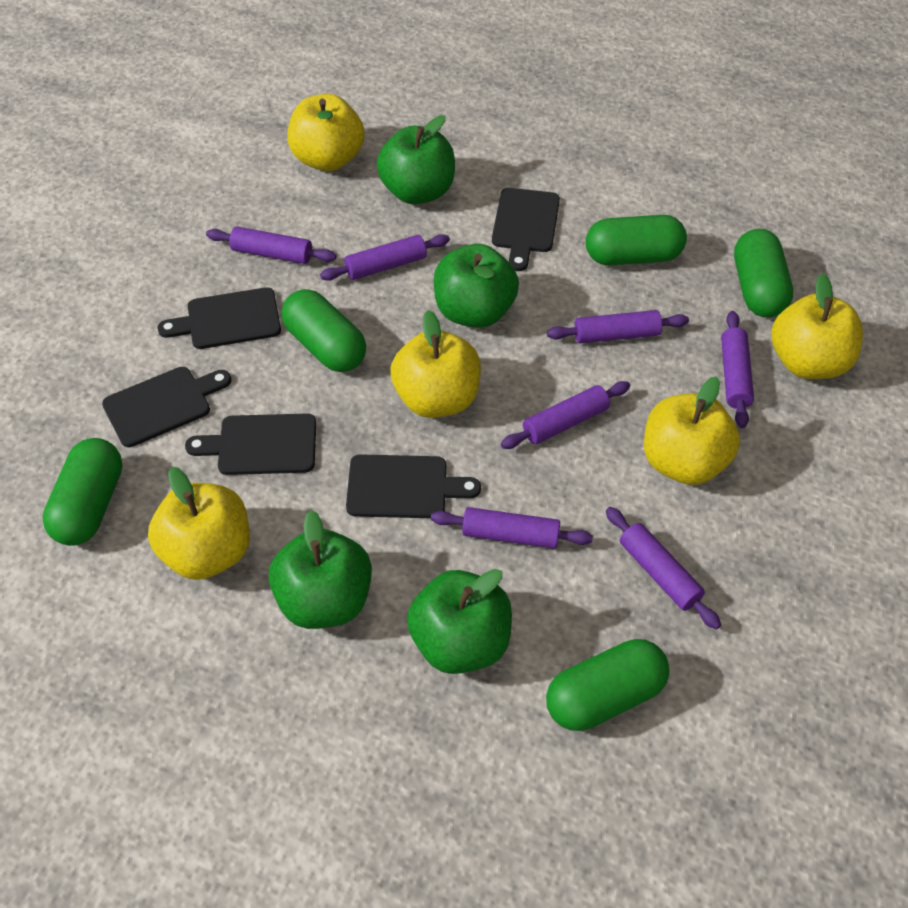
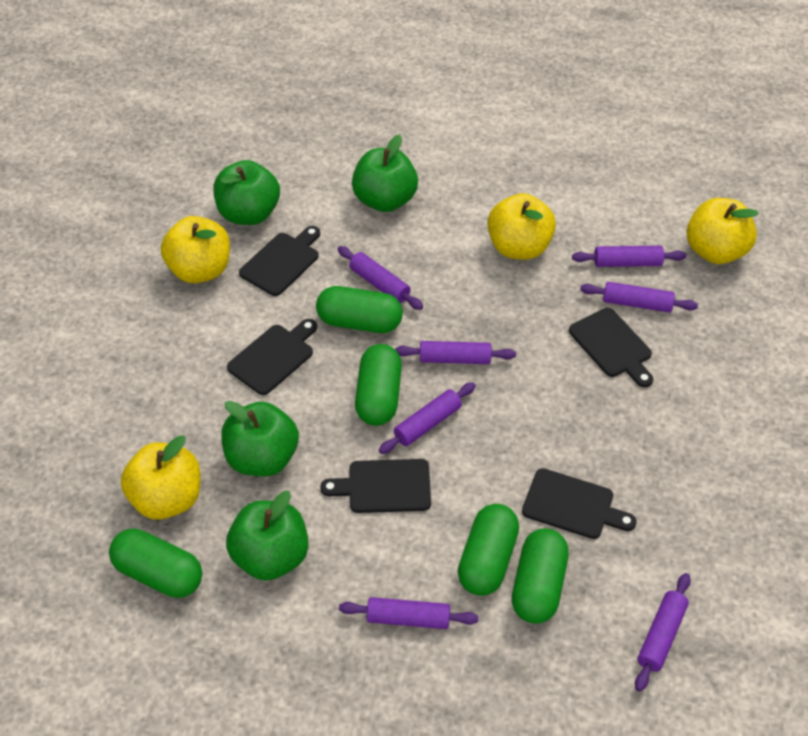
yellow apple: [148,467,250,580] [287,94,365,171] [390,310,481,418] [644,376,740,485] [771,273,863,379] = 5 -> [121,435,201,520] [161,216,230,283] [487,193,556,260] [686,198,759,264] = 4

